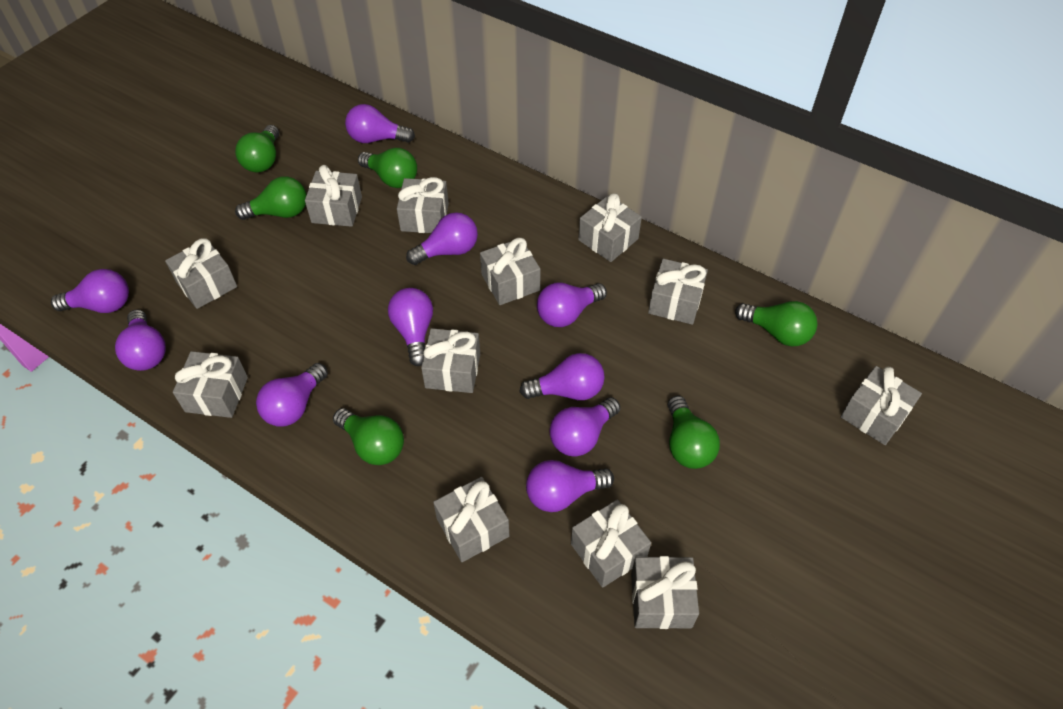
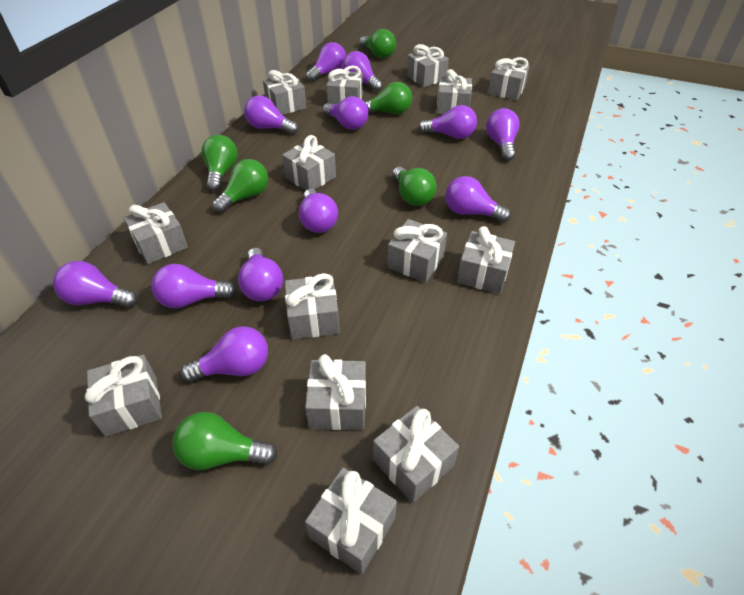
grey gift: [165,238,237,309] [173,351,248,418] [305,165,362,227] [397,177,449,233] [421,328,480,393] [433,477,509,562] [480,238,541,305] [571,499,651,588] [578,193,642,262] [631,556,699,629] [648,259,708,325] [841,366,922,445] = 12 -> [85,354,162,437] [123,202,188,264] [263,70,306,115] [282,135,336,191] [285,273,340,339] [305,354,366,430] [305,468,397,574] [326,65,363,104] [373,406,459,503] [387,219,447,283] [407,44,449,87] [437,69,472,114] [457,226,515,294] [488,57,530,100] = 14
purple light bulb: [51,269,129,313] [115,309,166,371] [256,363,328,427] [345,104,415,143] [388,288,433,366] [406,212,478,265] [519,353,605,400] [526,460,614,512] [537,283,607,327] [549,397,620,457] = 10 -> [53,261,138,308] [152,264,237,309] [180,326,268,382] [238,248,283,301] [244,95,298,134] [299,189,338,233] [306,42,346,82] [322,96,368,130] [342,51,383,92] [418,105,477,139] [445,176,511,223] [486,108,520,161] = 12

